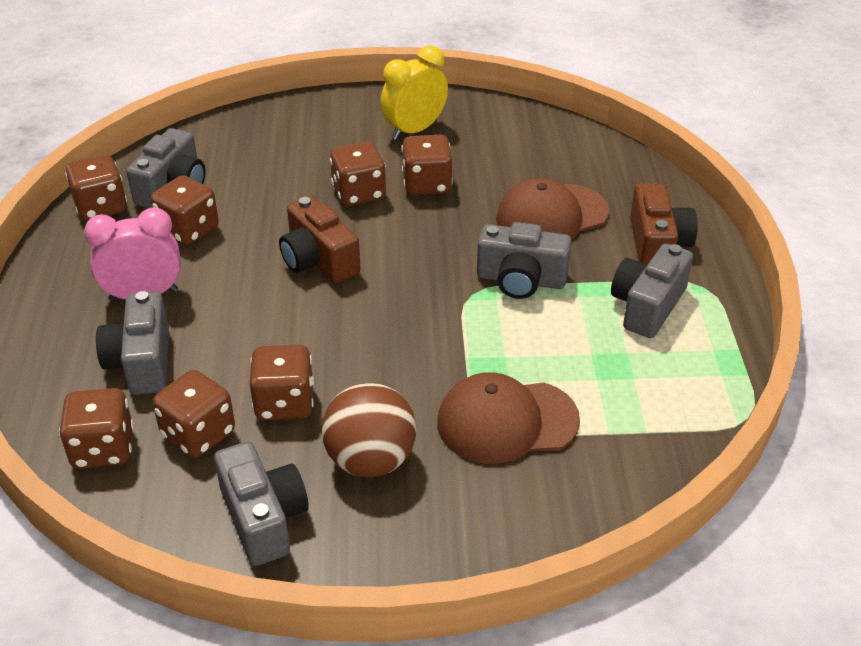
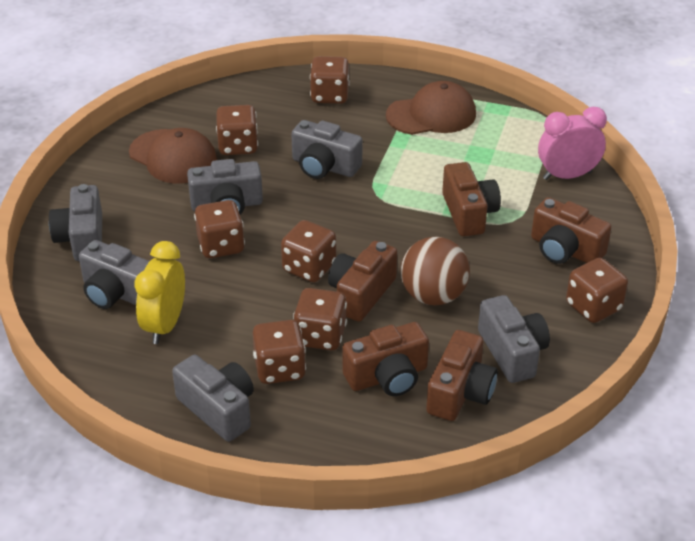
brown camera: [279,196,360,283] [630,183,698,265] = 2 -> [328,241,397,322] [342,322,429,396] [426,330,498,421] [442,162,501,236] [531,197,612,264] = 5
grey camera: [96,291,169,395] [127,128,206,208] [214,441,309,566] [477,222,572,299] [611,243,693,338] = 5 -> [49,184,102,261] [79,240,150,309] [172,355,254,442] [187,159,263,215] [291,120,363,179] [478,295,550,383] = 6

